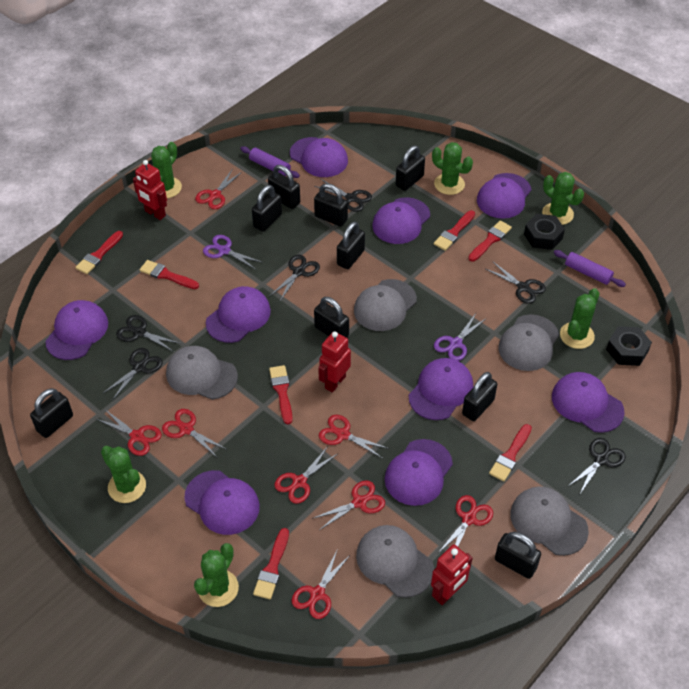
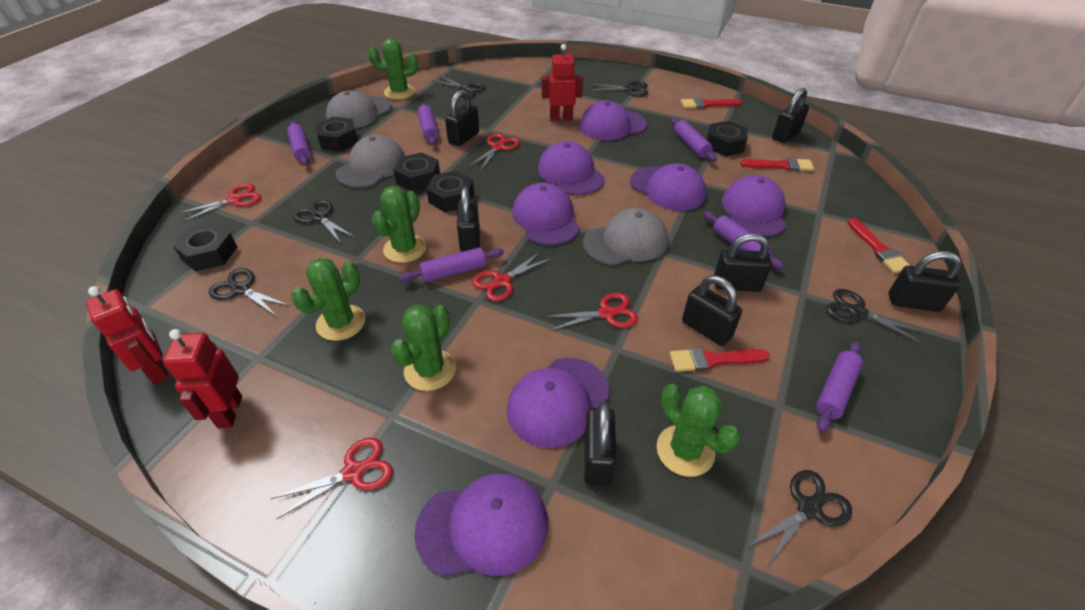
black nut: [524,214,565,250] [606,326,652,366] = 2 -> [173,222,237,271] [316,117,358,151] [394,152,440,192] [426,171,474,212] [707,121,748,156] = 5
black padlock: [30,388,73,438] [252,185,282,232] [268,165,300,209] [314,183,348,227] [314,297,349,338] [337,222,365,269] [396,145,425,191] [462,372,497,421] [495,532,541,579] = 9 -> [445,90,479,147] [457,187,480,252] [584,402,616,486] [682,275,742,346] [714,233,772,292] [772,88,809,143] [889,251,962,312] = 7
green cactus: [101,446,146,503] [151,142,182,198] [194,543,239,607] [432,142,473,195] [542,172,584,225] [560,288,600,349] = 6 -> [291,258,366,341] [368,38,418,99] [372,186,426,263] [391,305,456,391] [657,384,740,477] = 5
grey cap: [166,346,238,400] [354,279,417,331] [356,525,434,598] [499,314,559,371] [510,486,589,556] = 5 -> [326,90,391,128] [336,135,405,188] [583,208,668,266] = 3
purple cap: [45,300,108,360] [184,470,260,535] [206,286,271,343] [290,137,348,177] [372,197,430,244] [385,439,453,506] [409,358,473,420] [477,173,532,219] [552,372,625,433] = 9 -> [414,474,548,577] [507,358,609,448] [512,183,580,245] [538,141,605,195] [579,101,647,141] [630,163,706,211] [722,175,786,237] = 7
purple rolling pin: [240,146,300,178] [554,250,626,287] = 2 -> [287,121,311,165] [400,247,504,282] [418,103,439,145] [671,118,717,162] [703,211,784,269] [816,342,863,432] = 6
purple scissors: [203,235,262,269] [434,313,487,361] = 2 -> none = 0
red brush: [75,231,123,274] [140,260,199,289] [253,528,289,599] [269,365,293,424] [434,210,475,251] [468,220,512,261] [489,424,532,481] = 7 -> [670,348,769,372] [681,98,742,109] [740,158,814,171] [848,218,911,273] = 4
red scissors: [96,410,162,456] [162,409,226,457] [195,169,242,209] [274,446,337,504] [292,550,351,619] [312,480,385,530] [319,415,389,458] [438,495,493,553] = 8 -> [179,183,261,222] [270,437,393,520] [469,133,520,171] [472,251,552,302] [545,293,638,331] = 5

